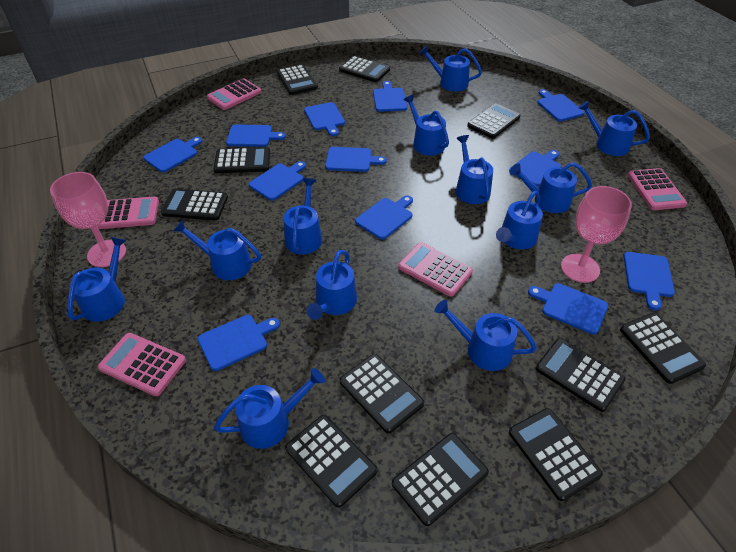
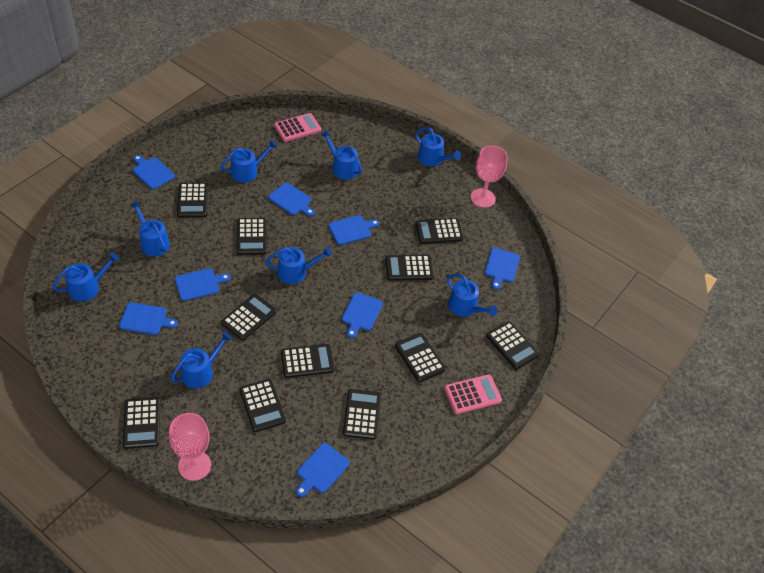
blue cutting board: [143,137,202,172] [198,315,280,371] [226,125,286,147] [249,161,306,200] [304,102,345,136] [325,147,387,172] [355,195,413,239] [373,81,407,112] [509,150,562,187] [528,283,608,335] [537,89,584,122] [624,252,675,310] = 12 -> [119,302,178,335] [133,155,175,189] [175,268,231,301] [268,183,315,216] [296,443,350,497] [328,215,379,245] [342,292,383,338] [484,248,520,290] = 8
blue watering can: [67,237,127,322] [174,220,261,280] [214,368,325,449] [283,178,322,254] [306,250,357,320] [403,94,449,156] [419,45,482,92] [434,300,537,371] [456,135,493,204] [496,191,543,249] [510,163,592,213] [578,101,650,156] = 12 -> [52,253,119,302] [130,201,170,256] [170,332,232,388] [220,140,278,183] [265,247,332,284] [320,130,363,180] [415,127,461,166] [447,274,497,317] = 8
pink calculator: [97,197,159,229] [98,333,186,396] [207,78,262,110] [398,243,473,297] [628,168,687,210] = 5 -> [274,113,321,142] [444,374,502,414] = 2

